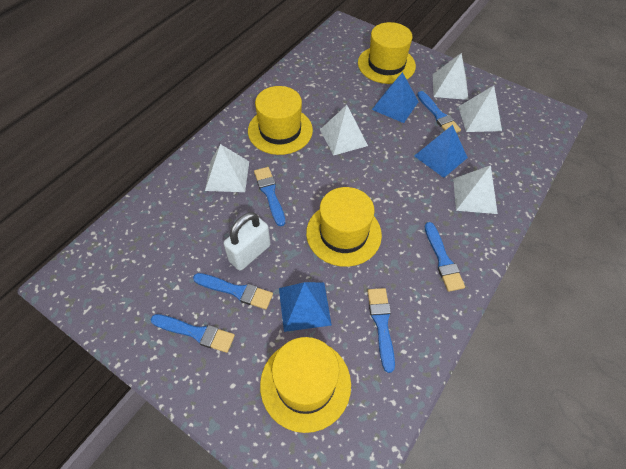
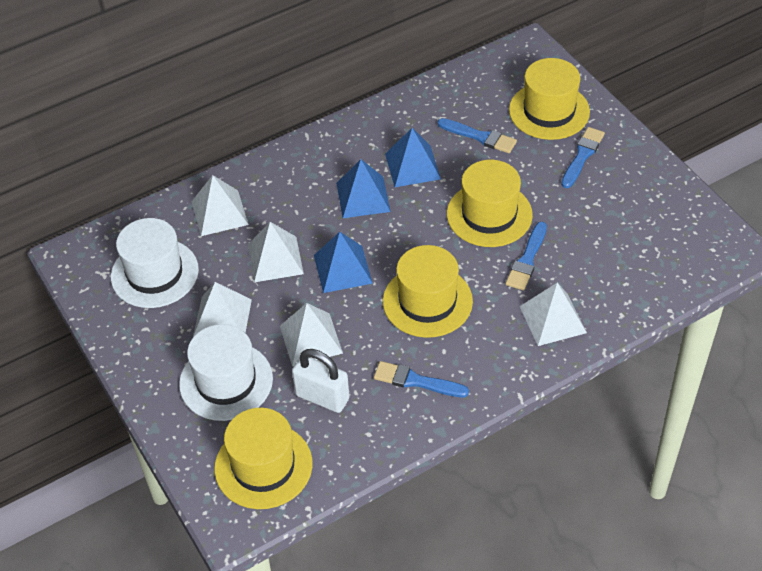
blue brush: [151,314,235,353] [193,273,273,310] [254,167,285,226] [368,288,395,373] [417,91,461,133] [425,222,465,292] = 6 -> [374,361,469,397] [437,118,517,153] [506,222,547,290] [561,127,605,188] = 4
white hat: none = 0 -> [111,218,199,308] [179,324,273,421] = 2

